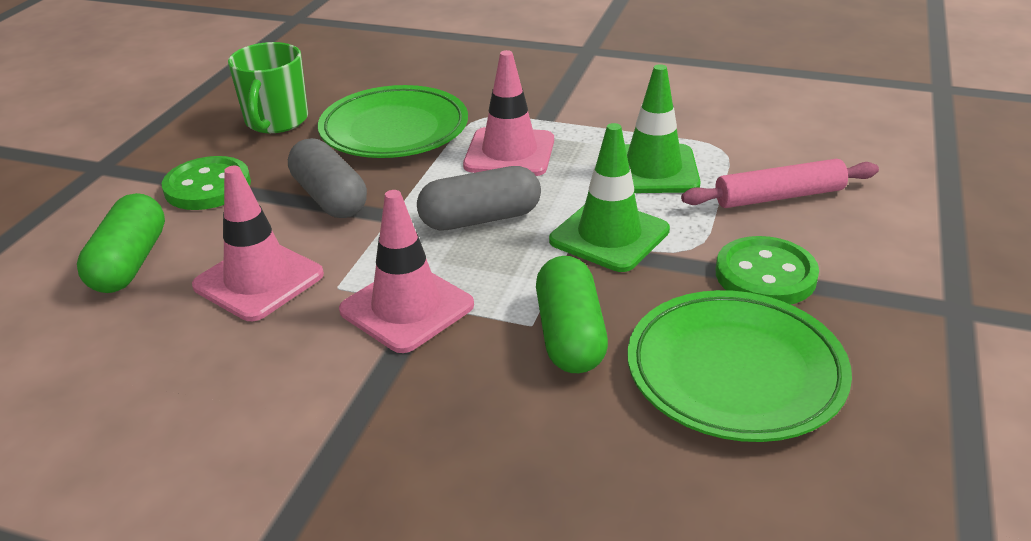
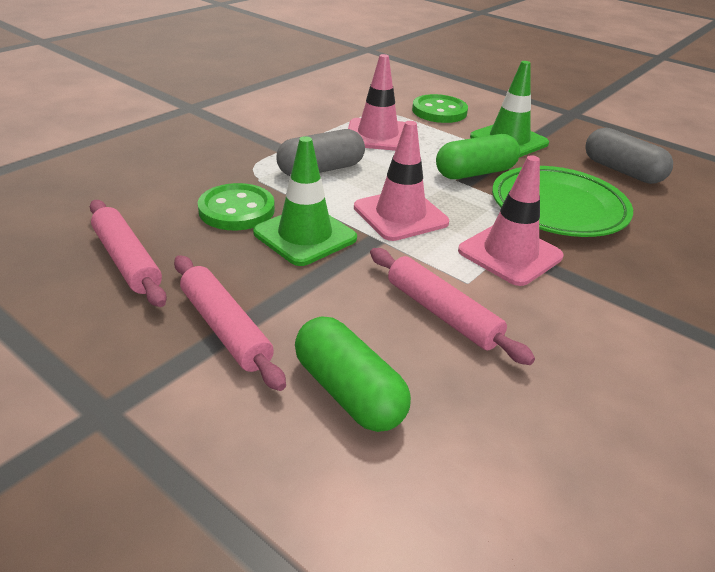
green mug: [228,42,308,133] = 1 -> none = 0
green plate: [318,85,468,158] [627,290,852,442] = 2 -> [492,166,633,237] = 1
pink rolling pin: [681,159,879,208] = 1 -> [90,200,167,307] [174,255,286,391] [370,248,535,365] = 3

